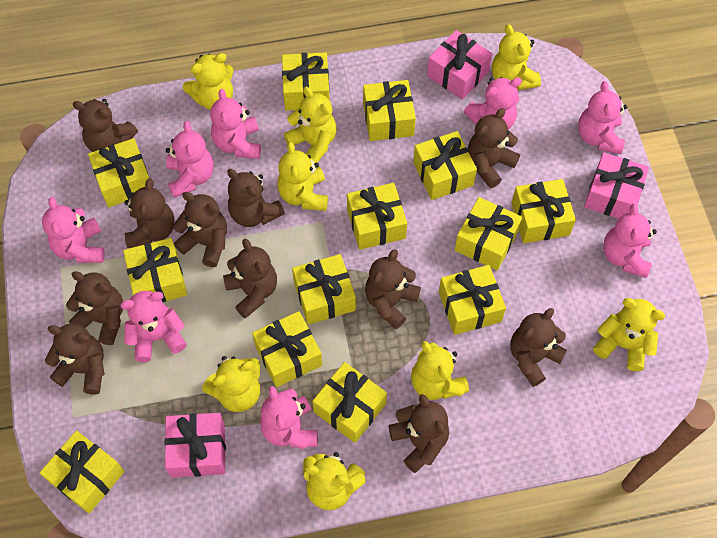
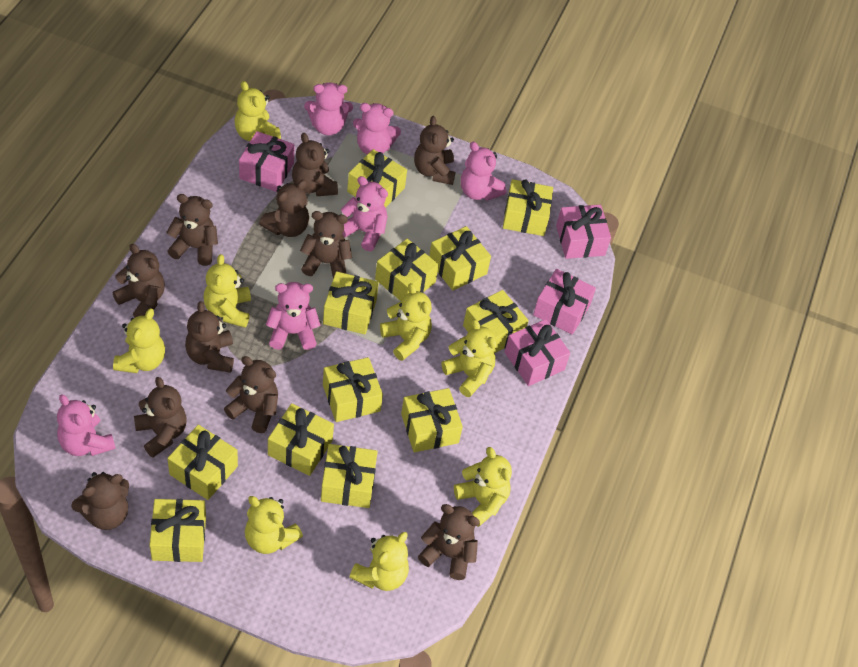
pink gift: [165,413,226,478] [427,30,492,100] [584,152,649,219] = 3 -> [239,131,295,192] [505,319,570,386] [533,269,596,335] [556,205,611,259] = 4
pink teddy bear: [42,197,104,263] [120,291,187,362] [166,121,213,198] [210,89,261,159] [260,386,317,449] [464,77,522,129] [578,81,627,154] [603,203,657,278] = 8 -> [57,394,116,456] [266,282,321,350] [304,83,353,136] [341,176,388,251] [353,103,401,154] [461,142,506,201] = 6
yellow gift: [39,431,125,514] [88,138,149,207] [123,238,187,302] [252,311,322,387] [282,52,330,111] [292,254,356,325] [312,362,387,443] [347,183,407,250] [363,80,416,141] [413,131,477,200] [439,265,506,335] [455,197,522,271] [511,179,576,243] = 13 -> [149,499,206,562] [167,425,238,500] [268,403,334,476] [321,444,378,508] [323,271,379,334] [323,357,383,422] [347,149,407,208] [375,239,439,301] [401,388,463,452] [429,226,491,291] [463,290,529,354] [503,179,553,236] = 12

